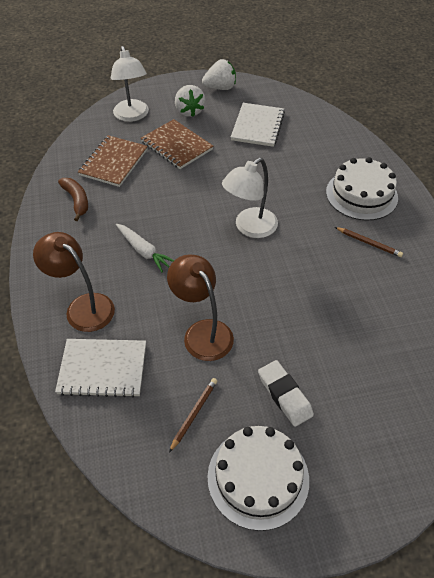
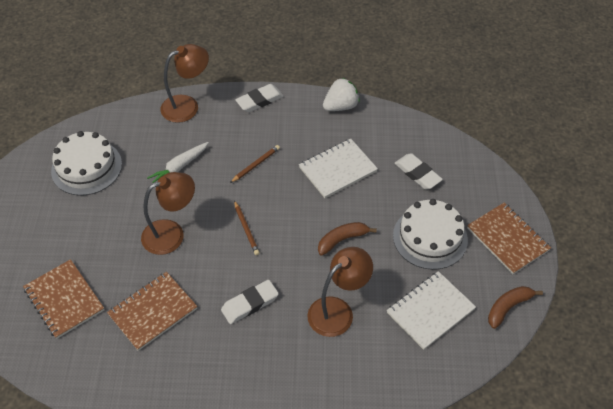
brown banana: [58,178,88,221] = 1 -> [318,222,377,256] [488,286,543,329] = 2
brown lamp: [33,232,115,332] [167,254,234,361] = 2 -> [141,172,195,255] [161,44,209,123] [308,247,373,337] = 3
brown notebook: [78,135,148,187] [141,119,213,169] = 2 -> [23,259,104,339] [107,272,198,351] [467,202,551,274] = 3
white eraser: [258,360,314,427] = 1 -> [221,280,279,324] [235,84,284,112] [395,153,443,189] = 3
white lamp: [111,46,149,122] [222,158,278,238] = 2 -> none = 0
white strawberry: [175,85,205,117] [202,59,236,90] = 2 -> [323,78,360,111] = 1

